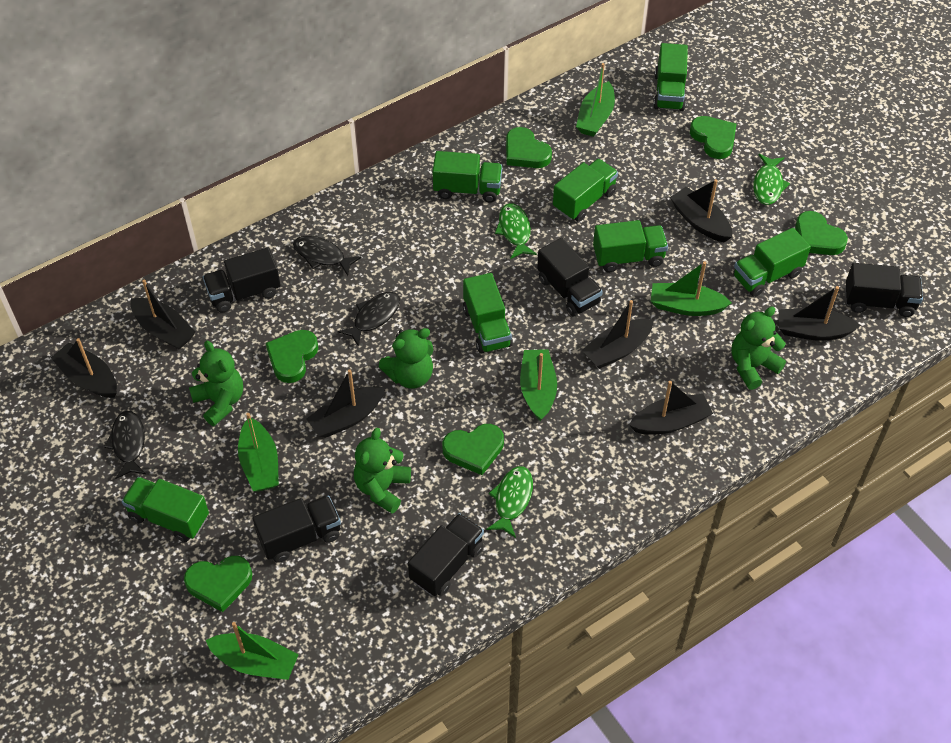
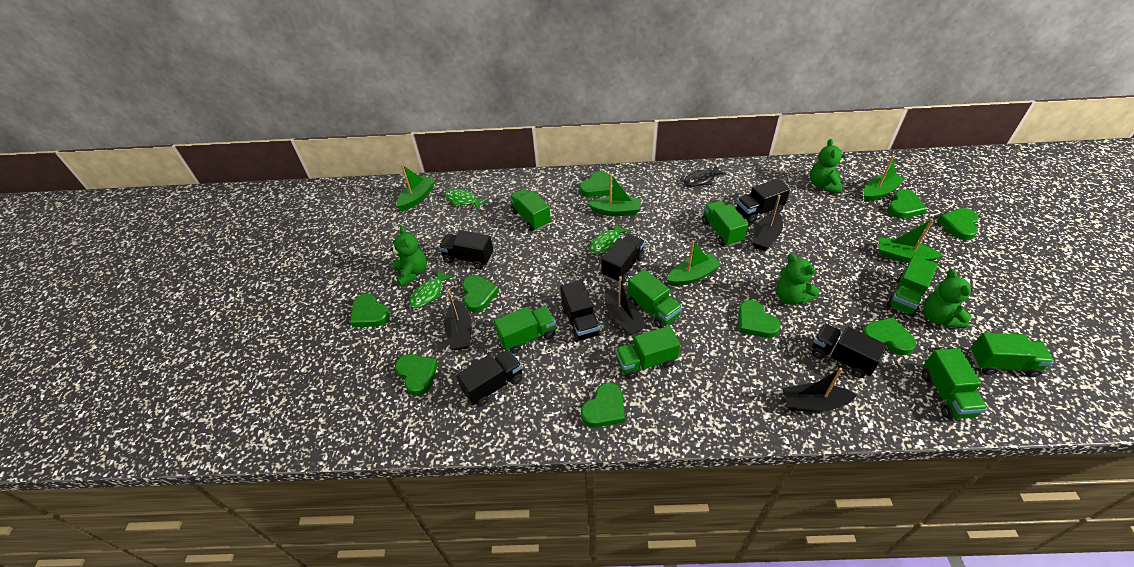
black boat: [51,338,117,398] [131,279,196,349] [306,369,385,438] [582,300,653,369] [629,381,713,434] [670,179,732,242] [779,286,861,341] = 7 -> [444,290,472,351] [604,276,647,336] [752,195,783,251] [782,368,857,412] = 4
black fish: [104,411,146,479] [293,236,362,276] [338,292,400,347] = 3 -> [684,165,726,186] = 1
black truck: [203,248,281,313] [253,495,341,563] [408,513,484,596] [537,238,603,317] [845,263,923,317] = 5 -> [439,230,494,269] [456,350,522,406] [560,280,601,342] [601,234,645,283] [736,178,790,223] [812,324,888,378] = 6
green heart: [184,556,252,612] [266,330,318,383] [442,424,504,475] [506,127,552,168] [690,116,736,159] [795,211,848,255] = 6 -> [350,294,390,327] [395,354,438,396] [462,275,499,312] [579,171,610,197] [581,383,625,428] [738,300,781,338] [862,317,916,356] [888,189,927,219] [938,208,978,240] = 9
green truck: [122,477,209,542] [432,151,502,203] [463,273,513,354] [553,159,618,222] [593,220,668,272] [653,43,688,111] [733,228,811,297] = 7 -> [494,306,556,354] [509,189,551,231] [615,326,681,379] [627,269,682,328] [702,200,748,247] [886,255,938,317] [922,348,987,419] [971,333,1054,377] = 8

